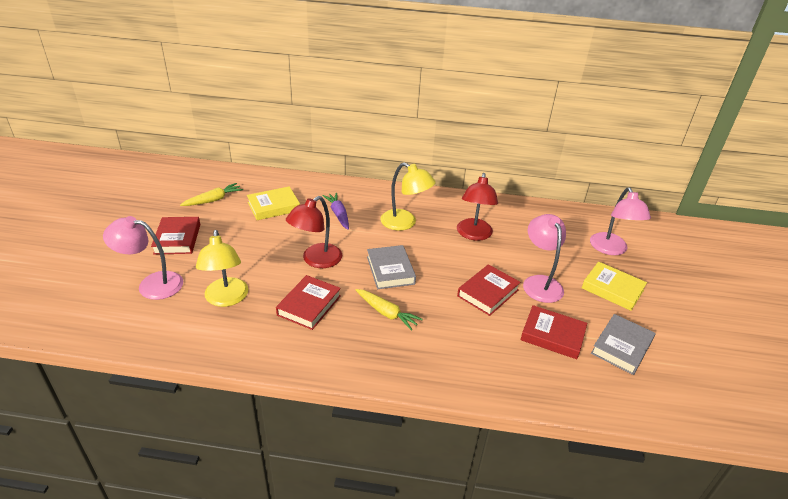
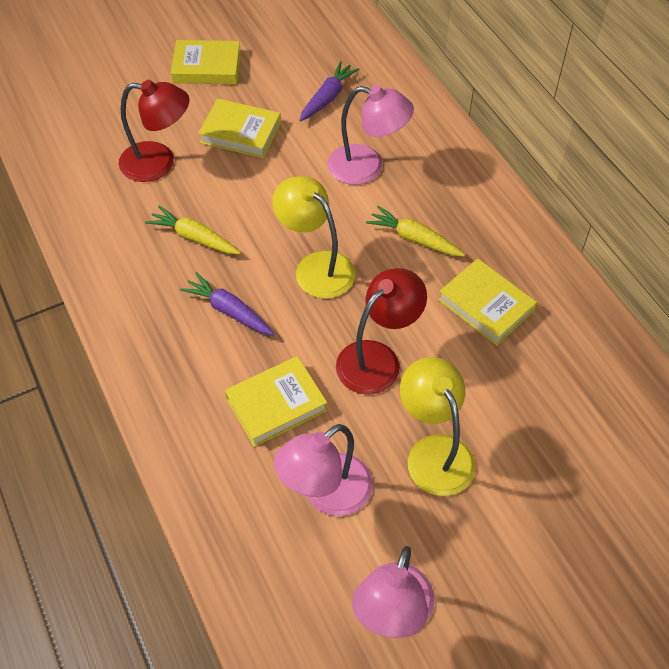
grey book: [367,245,416,289] [591,314,655,375] = 2 -> none = 0
purple carrot: [322,193,349,230] = 1 -> [180,272,274,335] [299,61,360,122] = 2
red book: [151,217,200,255] [276,275,341,330] [457,264,521,316] [520,305,587,359] = 4 -> none = 0
yellow book: [247,186,300,220] [582,262,647,311] = 2 -> [171,40,241,84] [198,98,281,158] [225,356,327,447] [438,258,537,346] = 4

